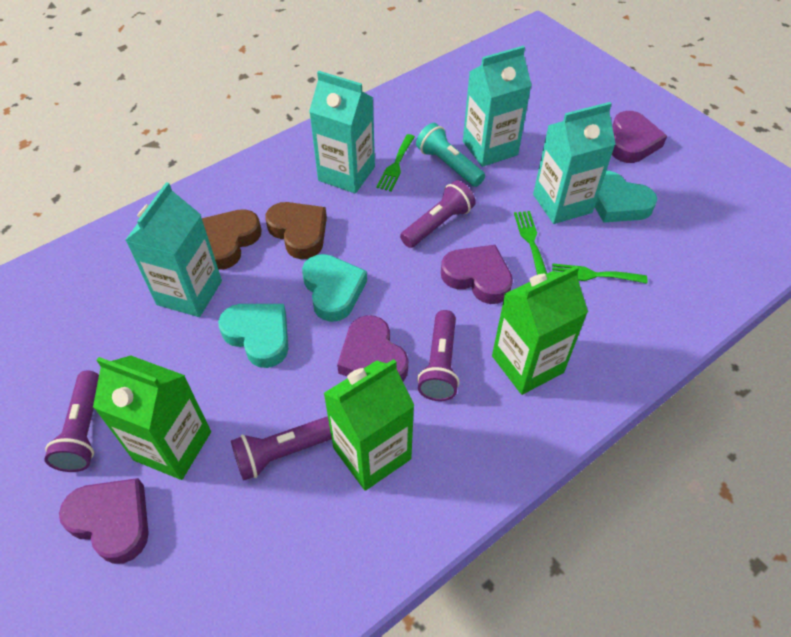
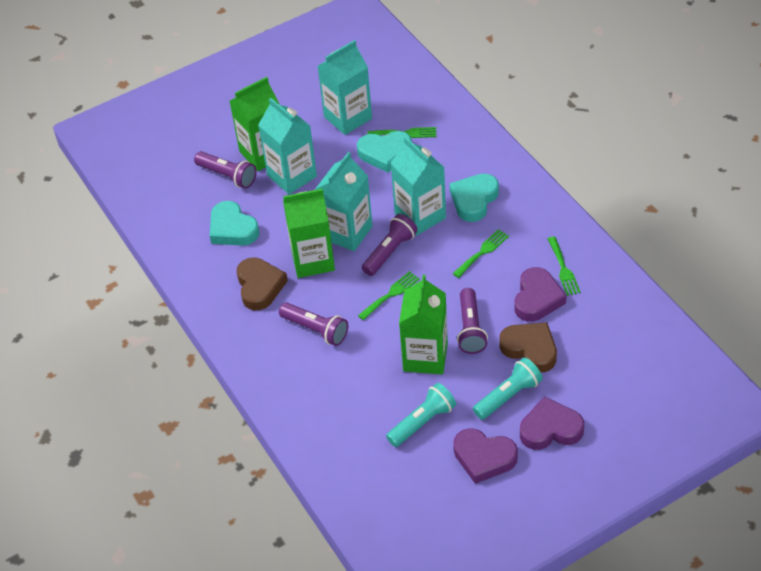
green fork: [376,134,415,191] [514,211,547,275] [552,263,647,284] = 3 -> [358,271,419,320] [367,127,436,138] [453,229,509,278] [548,237,581,296] = 4
purple heart: [59,478,149,564] [337,315,408,382] [441,245,513,304] [612,111,667,163] = 4 -> [453,428,518,484] [514,267,566,322] [520,396,584,450] = 3
turquoise flashlight: [416,123,485,187] = 1 -> [386,383,456,447] [473,357,543,420] = 2

